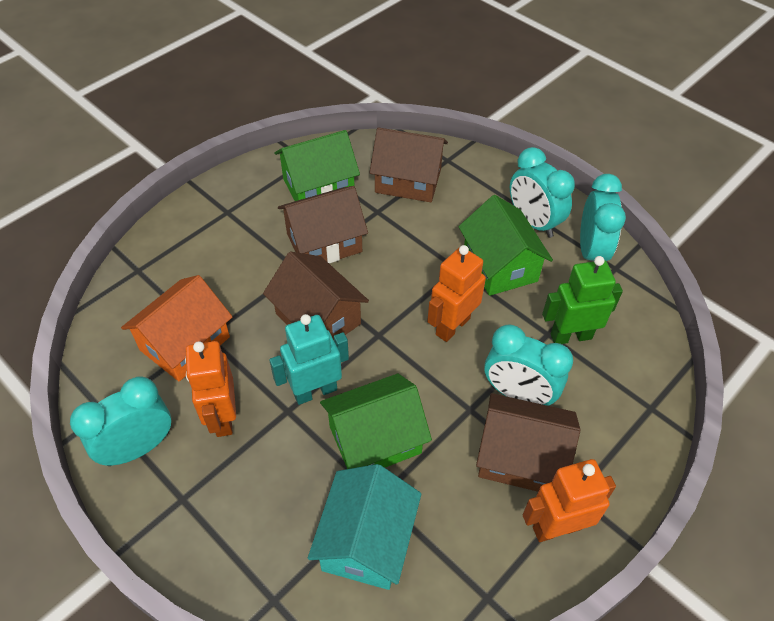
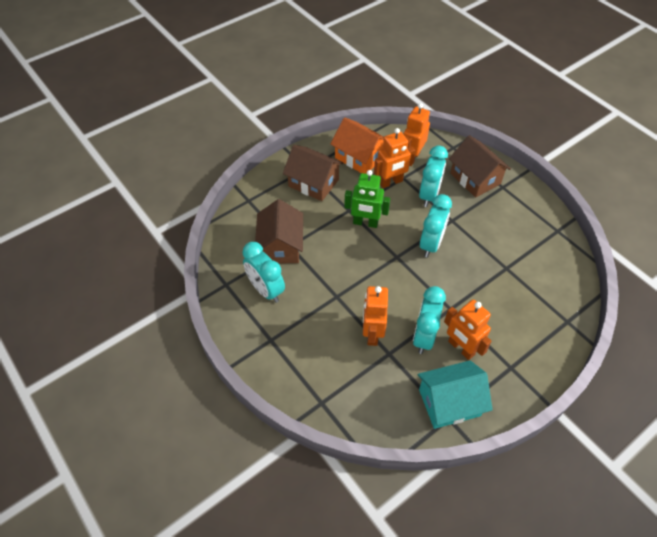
brown house: [263,252,369,340] [278,186,368,263] [369,127,448,202] [476,393,580,492] = 4 -> [255,199,303,263] [283,145,343,201] [449,135,511,198] = 3
green house: [274,130,360,201] [320,374,432,469] [459,195,553,296] = 3 -> none = 0
orange robot: [185,341,236,437] [427,245,486,342] [523,459,616,542] = 3 -> [363,286,388,346] [374,128,415,188] [404,103,430,166] [444,299,492,360] = 4
turquoise robot: [269,314,349,405] = 1 -> none = 0

